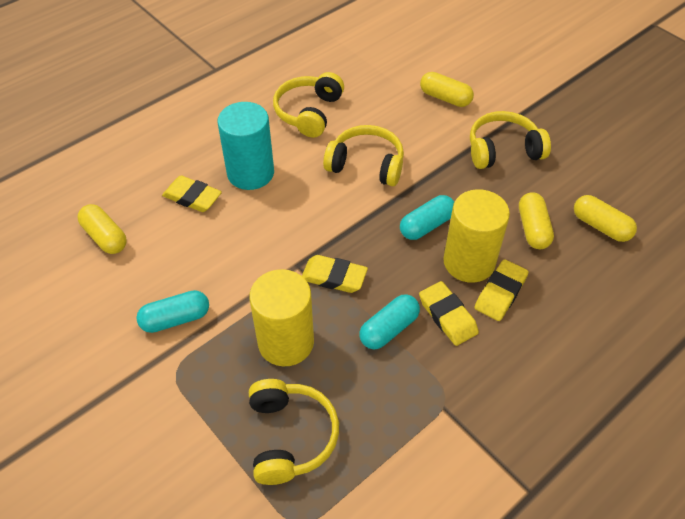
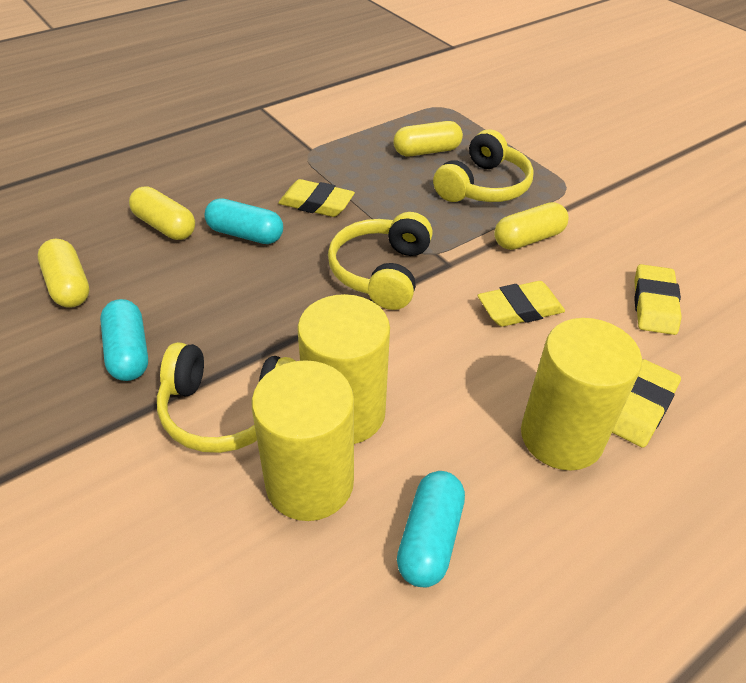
turquoise cylinder: [218,102,274,190] = 1 -> none = 0
yellow cylinder: [249,269,314,366] [443,189,510,283] = 2 -> [252,360,354,521] [297,294,390,444] [521,318,642,471] = 3
yellow headphones: [249,379,339,485] [273,72,344,138] [323,125,404,187] [470,111,551,169] = 4 -> [157,342,295,453] [328,212,433,310] [433,129,534,202] = 3

